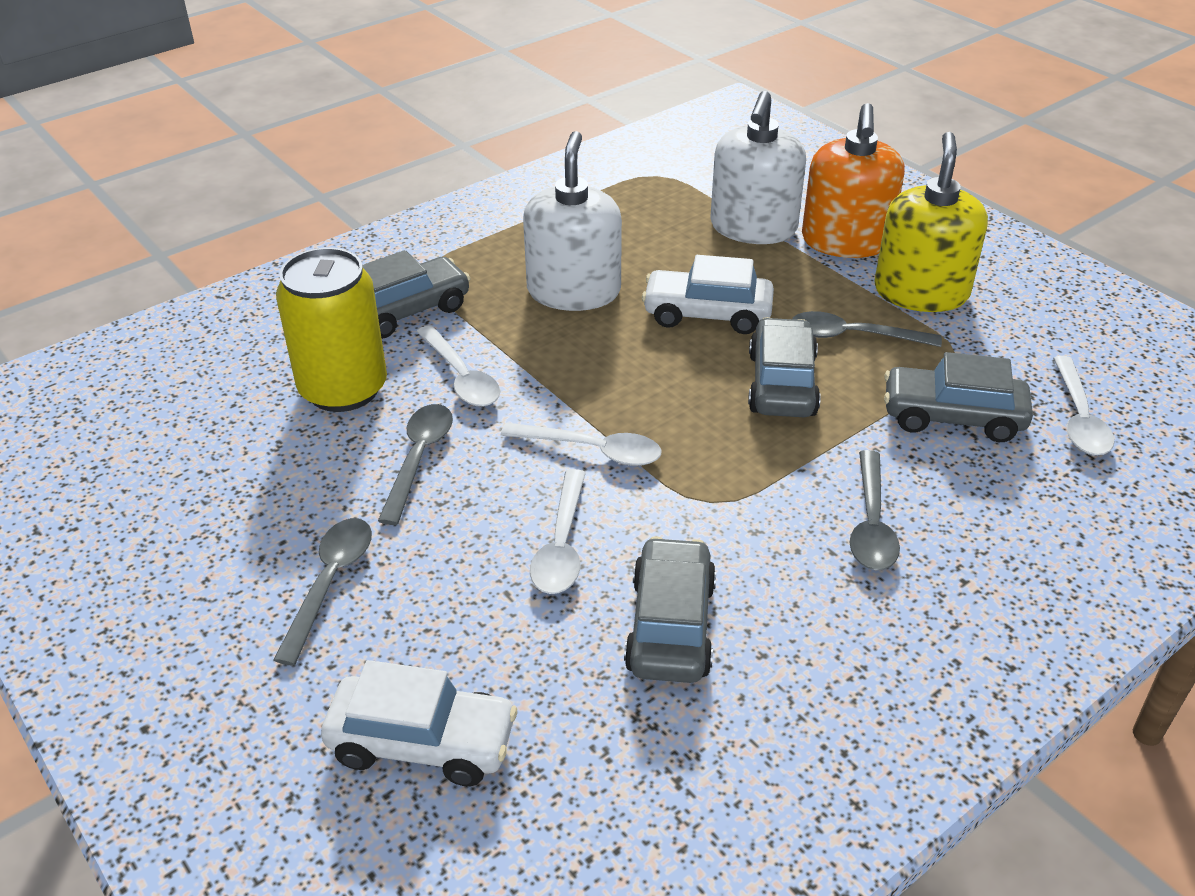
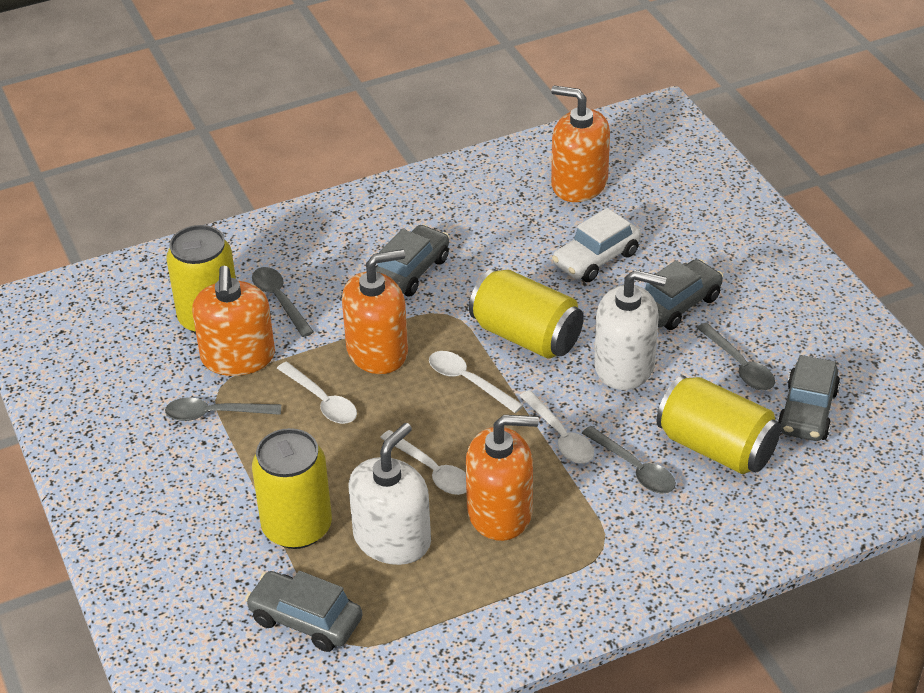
orange soap dispenser: [802,103,905,258] = 1 -> [192,266,275,376] [342,249,408,374] [466,415,539,541] [551,86,610,202] = 4
white car: [321,660,517,786] [642,255,774,334] = 2 -> [552,208,641,282] = 1
yellow can: [276,248,387,412] = 1 -> [166,225,236,334] [252,428,332,549] [469,269,584,359] [657,375,781,474] = 4
yellow soap dispenser: [874,132,988,312] = 1 -> none = 0

